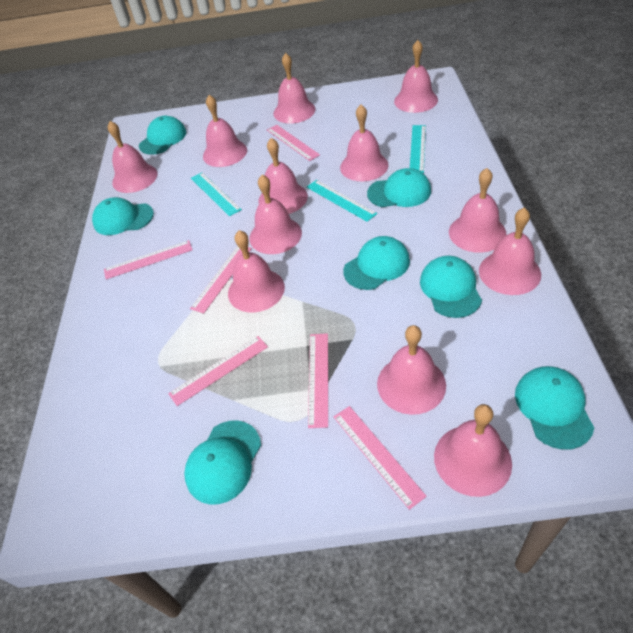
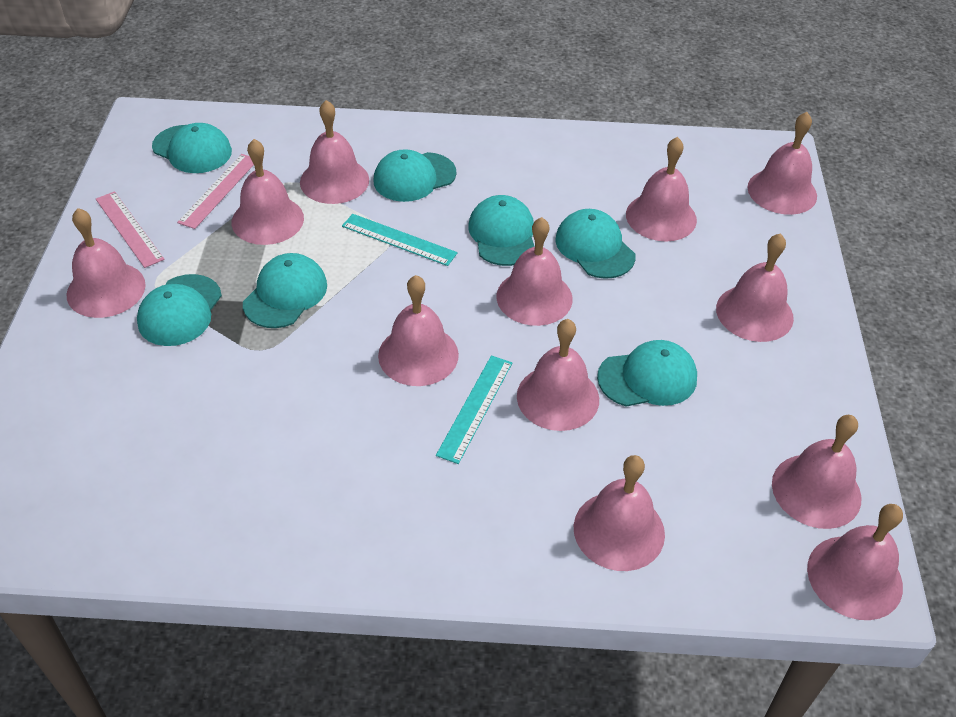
pink ruler: [104,240,193,279] [168,336,268,406] [190,246,252,313] [267,125,320,161] [308,333,328,428] [334,406,427,510] = 6 -> [96,191,164,268] [177,154,254,229] = 2
turquoise ruler: [191,172,242,216] [307,180,377,222] [410,125,426,173] = 3 -> [342,214,458,266] [436,355,512,464] = 2

